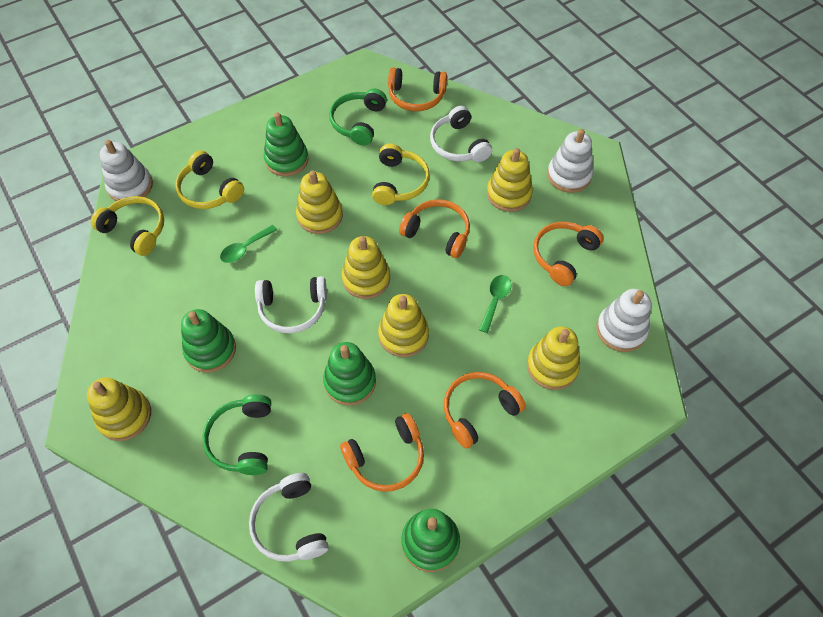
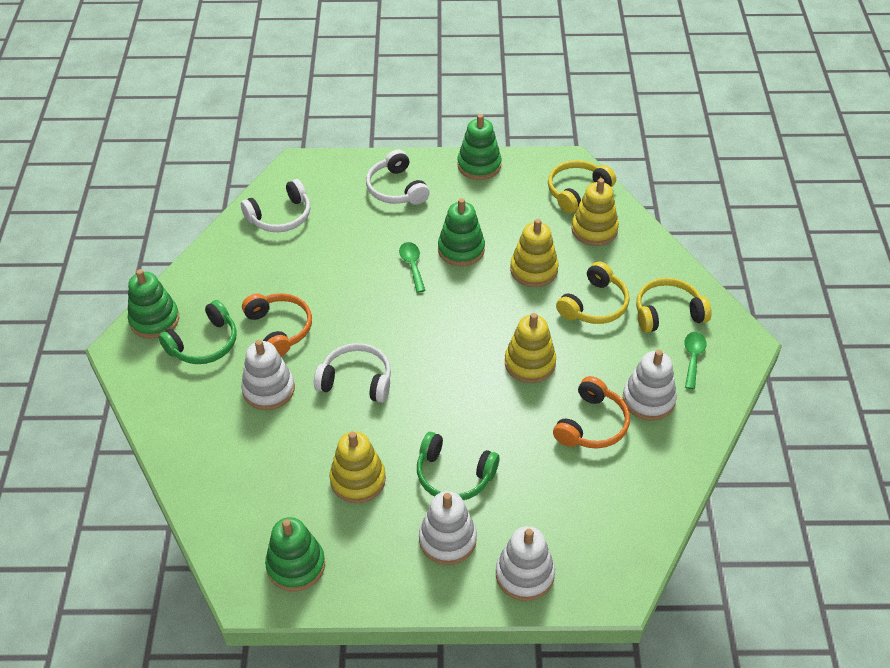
orange headphones: [340,413,424,492] [388,67,447,111] [399,199,470,258] [444,372,526,449] [533,222,603,286] = 5 -> [242,293,312,356] [553,376,630,449] = 2
white stacking toy: [100,140,153,201] [547,129,593,193] [596,289,651,352] = 3 -> [241,340,295,410] [419,491,477,565] [496,526,555,601] [623,350,677,421] = 4
yellow stacking toy: [87,377,151,441] [296,170,343,234] [342,236,390,299] [378,294,429,357] [487,148,533,212] [527,326,580,390] = 6 -> [329,431,386,503] [505,313,556,383] [510,219,559,287] [571,178,619,246] = 4

